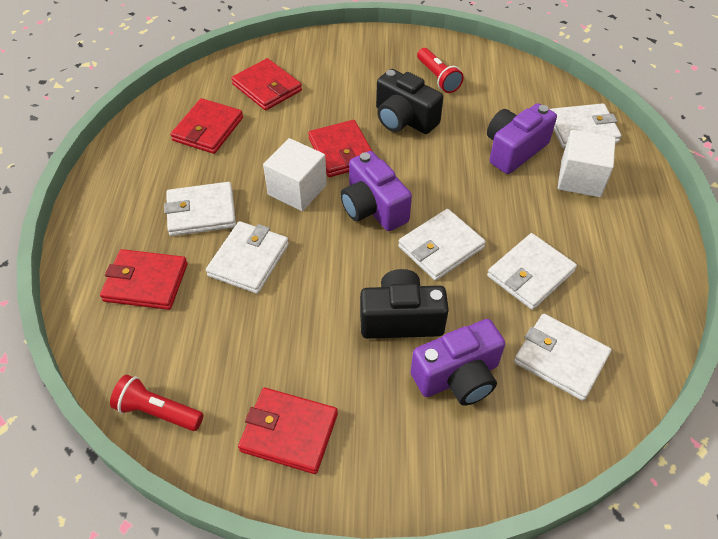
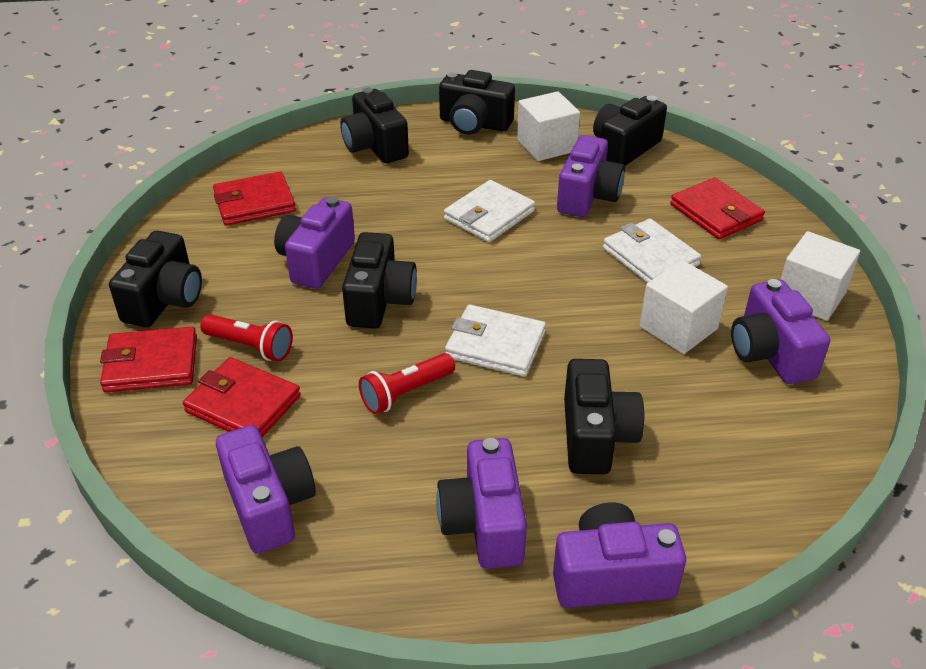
black camera: [360,269,449,339] [376,69,443,134] = 2 -> [109,231,202,327] [340,88,409,163] [342,232,417,329] [439,70,515,135] [564,359,644,474] [593,96,667,166] = 6
purple camera: [341,151,412,231] [411,319,505,406] [487,103,557,174] = 3 -> [216,425,316,554] [274,196,355,289] [436,438,527,569] [553,503,686,608] [557,135,625,217] [731,279,830,384] = 6
red wallet: [100,249,188,310] [170,98,243,154] [231,58,302,111] [238,388,338,474] [308,120,373,177] = 5 -> [100,327,197,393] [183,357,301,437] [213,172,296,226] [670,178,765,239] = 4
white cube: [263,138,327,211] [558,130,616,197] = 2 -> [517,91,580,161] [640,260,728,354] [780,231,860,321] = 3
white wallet: [164,182,236,236] [206,221,289,294] [398,209,486,281] [487,233,577,310] [514,314,612,401] [550,103,622,148] = 6 -> [444,180,535,242] [445,305,546,377] [603,219,701,283] = 3

